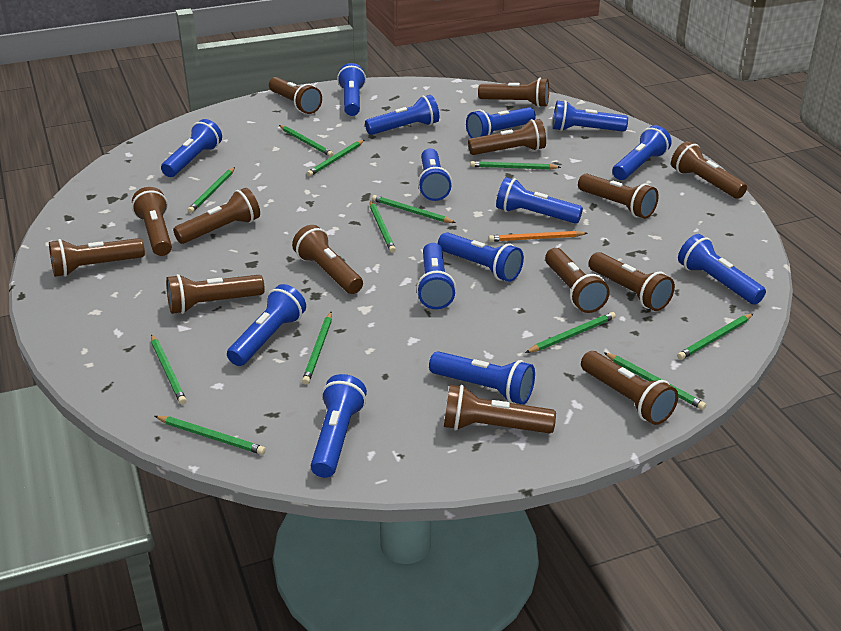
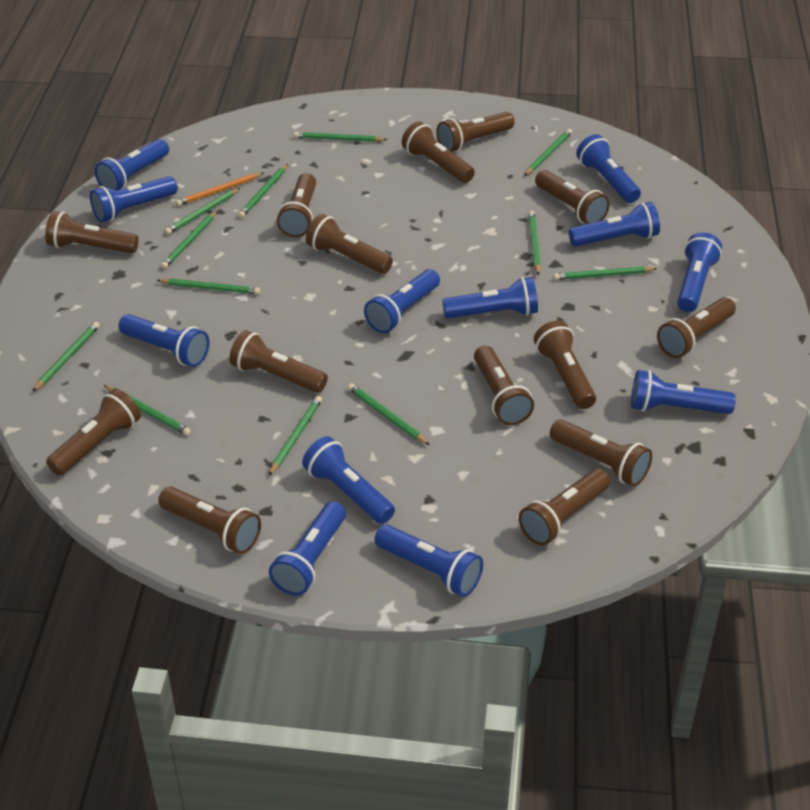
blue flashlight: [161,119,222,177] [227,284,306,366] [311,374,367,478] [337,63,366,116] [365,95,439,135] [416,243,456,309] [418,148,452,201] [429,351,535,405] [438,232,524,282] [466,107,536,138] [496,177,583,224] [553,100,628,132] [612,125,671,180] [678,234,766,304] = 14 -> [90,176,178,222] [95,139,169,191] [118,314,210,367] [269,501,346,595] [302,436,395,524] [364,269,440,333] [375,525,483,597] [442,277,538,318] [569,202,660,247] [576,134,641,203] [631,370,736,414] [677,232,722,312] = 12

